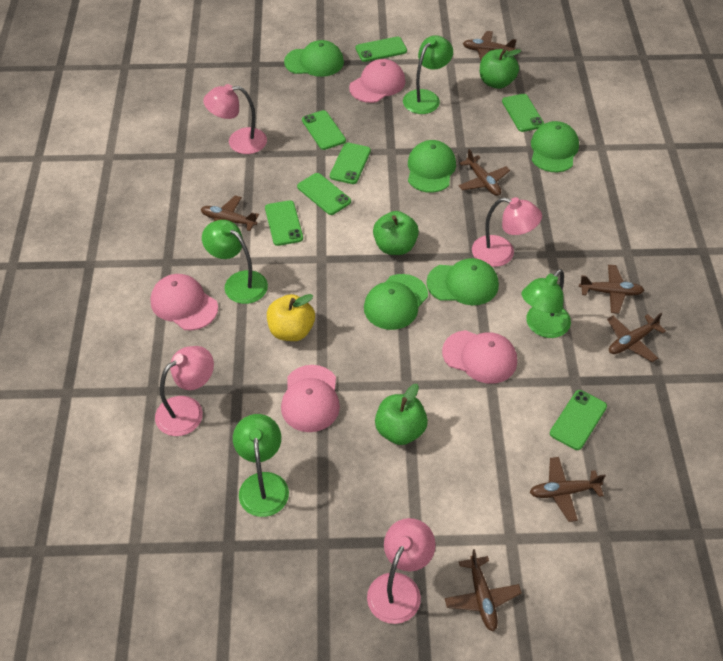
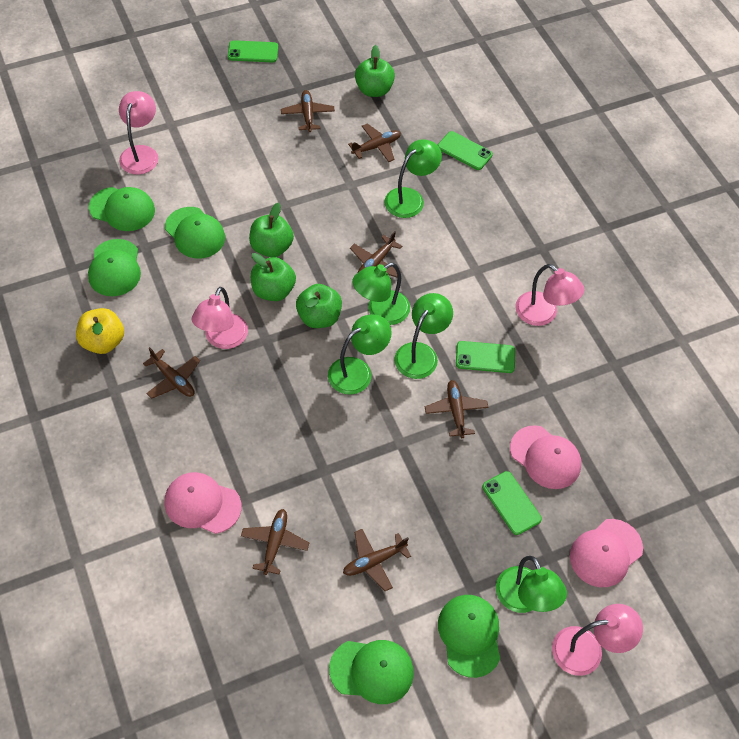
green apple: [373,211,419,255] [375,384,428,445] [480,49,521,89] = 3 -> [249,203,294,257] [251,253,296,301] [296,284,342,328] [355,45,395,97] = 4
green lamp: [202,220,268,304] [233,414,289,517] [403,35,453,114] [521,269,571,338] = 4 -> [328,314,392,395] [352,263,410,325] [384,139,442,218] [394,293,453,379] [496,556,567,613] = 5
green phone: [265,200,303,246] [297,173,351,215] [302,110,346,150] [330,143,371,184] [356,37,407,62] [502,94,544,132] [550,390,607,450] = 7 -> [228,40,278,62] [438,131,493,170] [456,341,515,373] [482,471,542,535] = 4
pink cap: [150,274,218,330] [281,365,340,432] [349,59,405,103] [442,330,517,384] = 4 -> [164,472,242,534] [510,425,581,489] [570,519,643,587] = 3

